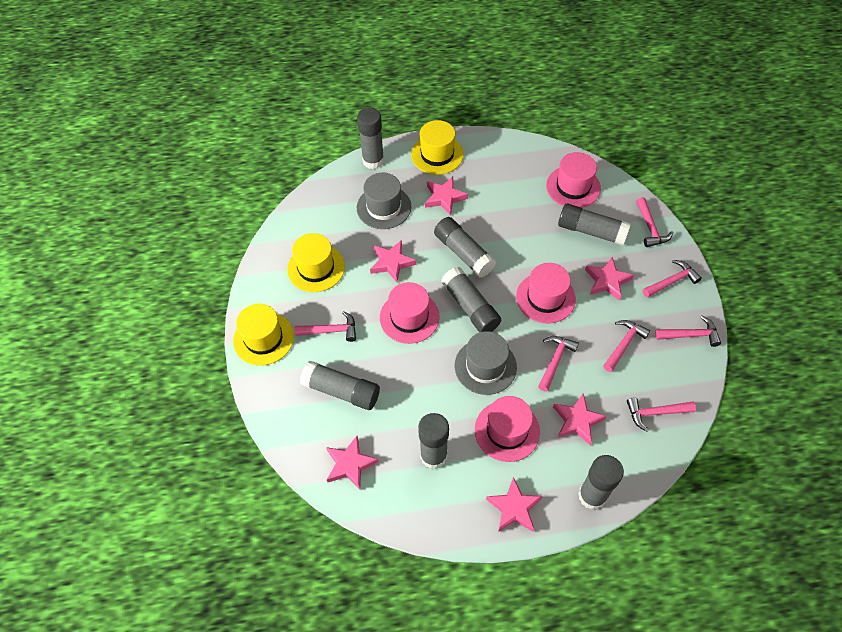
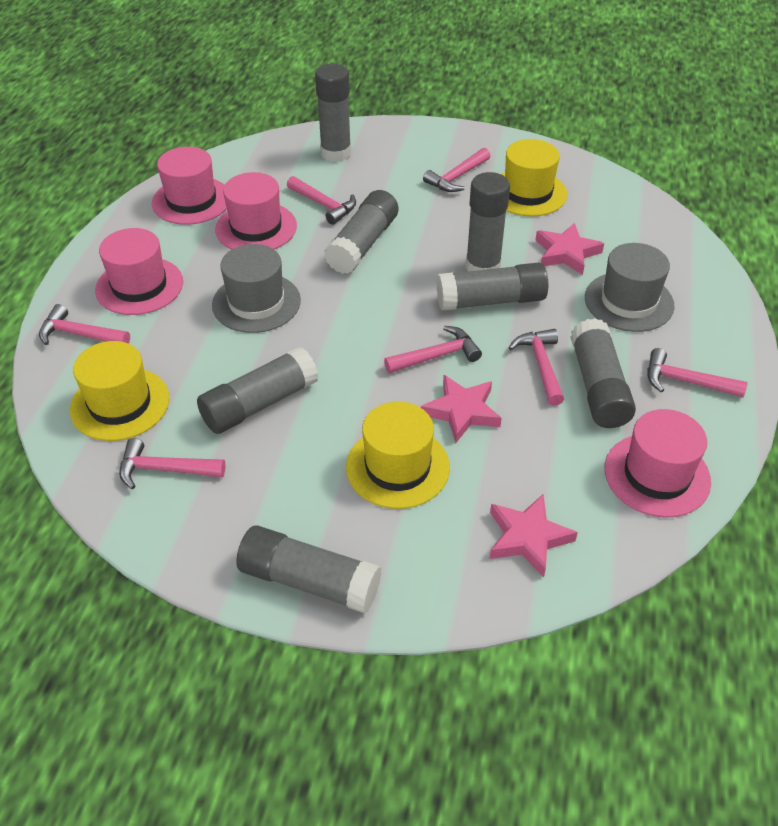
pink star: [326,436,379,489] [370,240,416,282] [425,177,468,216] [486,477,543,532] [553,394,607,445] [585,257,634,301] = 6 -> [421,375,502,443] [489,494,578,577] [535,223,604,275] = 3

